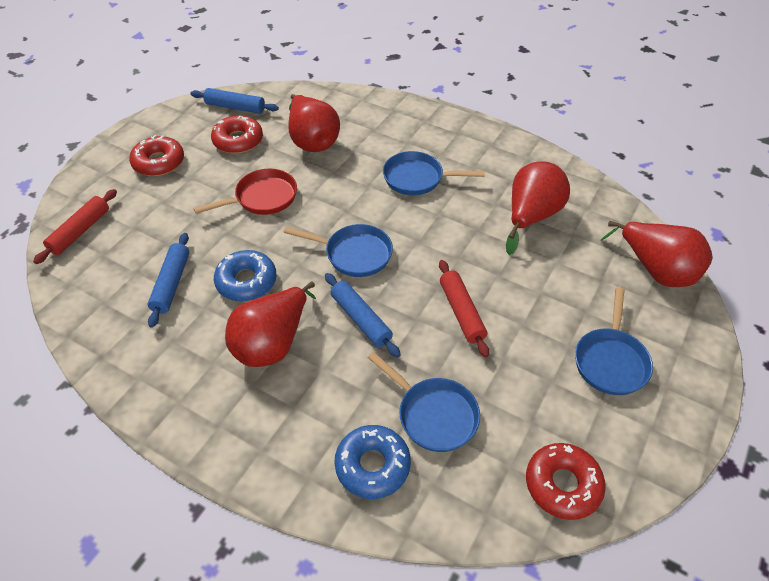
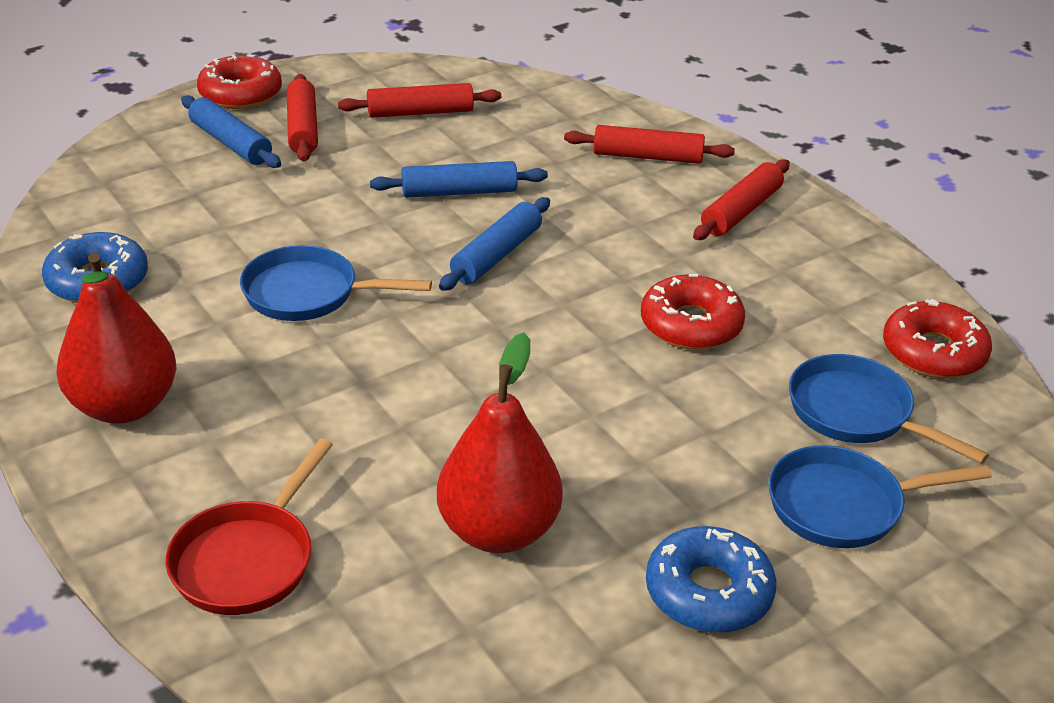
blue pan: [284,224,393,277] [368,352,480,452] [383,151,485,195] [575,287,653,395] = 4 -> [240,245,432,321] [768,445,992,548] [789,354,989,464] = 3
red pear: [225,281,316,367] [288,94,340,152] [506,161,570,255] [601,221,713,287] = 4 -> [57,252,176,423] [437,333,563,553] = 2
red rolling pin: [33,189,117,264] [439,260,489,357] = 2 -> [287,74,318,162] [338,83,501,118] [564,125,735,164] [693,159,790,240] = 4

